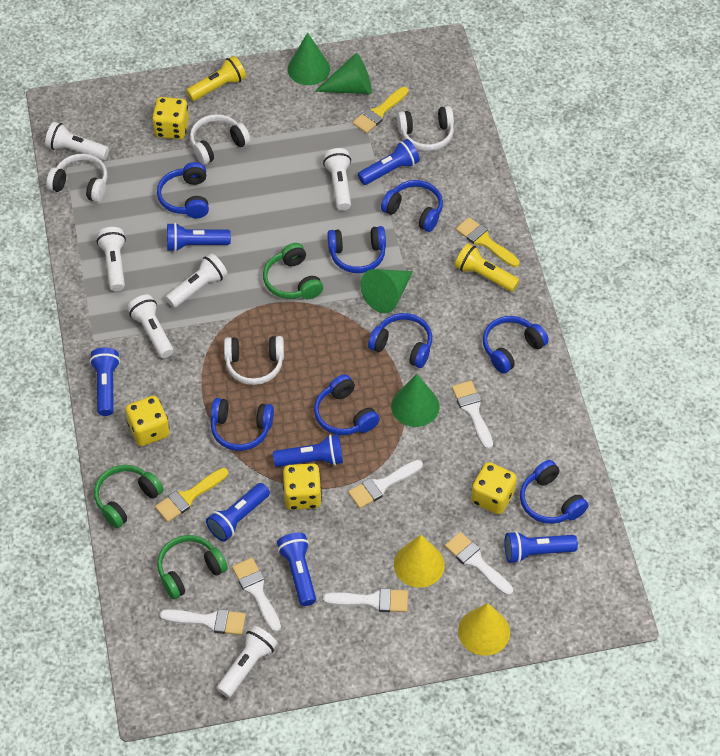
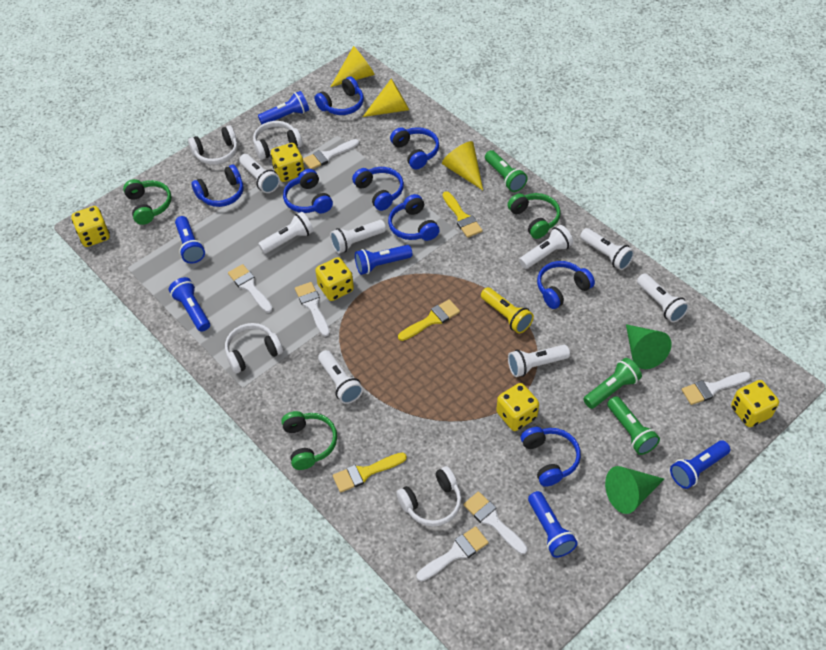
blue flashlight: [89,348,120,416] [167,223,231,252] [206,483,270,542] [273,435,343,467] [277,533,316,606] [358,139,420,185] [504,531,578,563] = 7 -> [169,277,210,332] [175,216,205,263] [258,91,309,124] [355,245,412,275] [528,491,578,558] [670,440,730,489] = 6
green cone: [287,32,330,85] [315,53,372,94] [360,269,413,313] [391,374,440,427] = 4 -> [605,466,664,514] [626,324,672,369] = 2
green flashlight: none = 0 -> [485,150,528,192] [583,358,642,409] [607,396,660,455] = 3
white flashlight: [45,122,109,160] [97,227,126,291] [127,295,174,358] [165,253,228,308] [217,625,278,698] [323,148,351,211] = 6 -> [239,154,280,193] [258,212,314,254] [318,350,363,404] [330,220,386,254] [508,345,570,377] [519,225,573,269] [580,228,634,270] [637,273,689,322] = 8
yellow cone: [394,535,445,588] [458,603,510,656] = 2 -> [331,46,375,87] [363,79,409,117] [442,141,483,190] = 3
yellow dice: [125,396,170,446] [152,97,189,139] [283,463,322,510] [471,462,517,515] = 4 -> [71,206,110,247] [271,143,305,182] [315,257,354,301] [496,383,539,431] [731,380,779,427] = 5
yellow flashlight: [186,56,246,101] [455,243,520,292] = 2 -> [481,287,534,334] = 1

